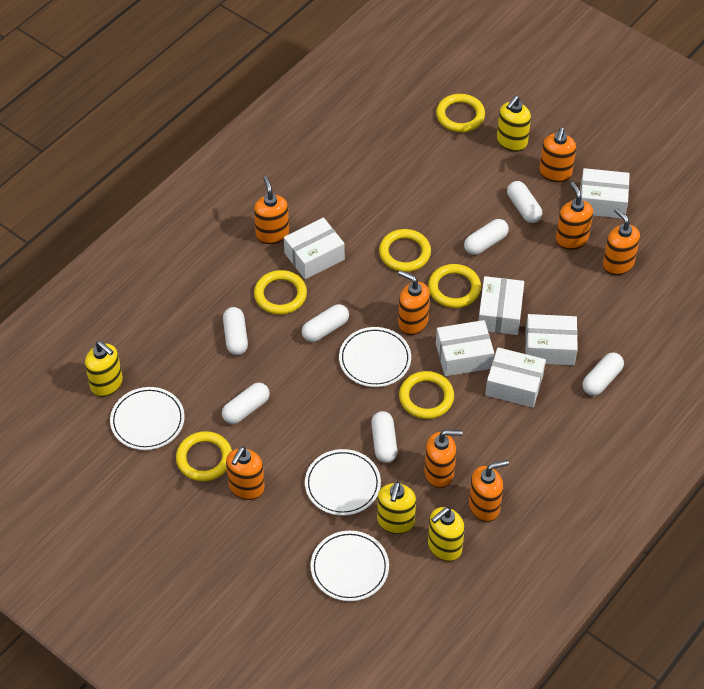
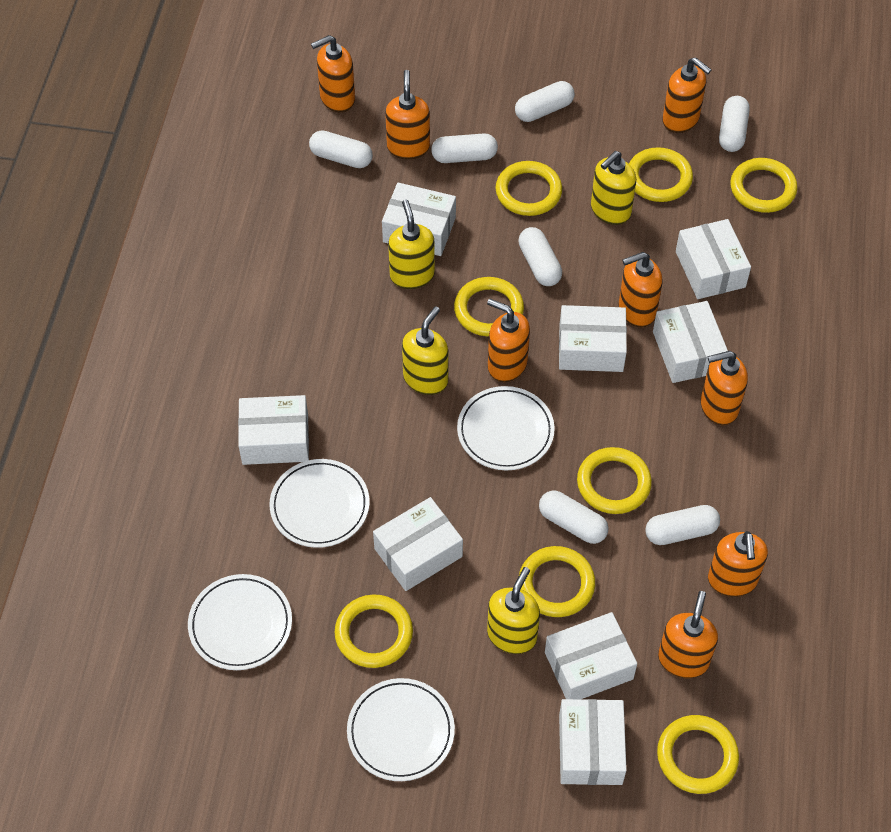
white box: [284,218,345,279] [436,320,494,376] [478,276,524,335] [485,347,546,407] [525,314,578,365] [580,168,630,218] = 6 -> [238,395,309,465] [373,497,463,591] [382,183,456,256] [545,612,637,699] [559,305,627,372] [559,699,627,785] [653,301,728,383] [676,219,751,299] = 8
yellow ring: [176,431,232,481] [254,270,307,315] [379,229,431,272] [399,371,454,419] [428,264,481,308] [436,94,485,132] = 6 -> [335,594,413,668] [454,277,524,336] [496,161,562,216] [518,546,595,617] [577,447,652,514] [629,147,693,202] [657,715,739,794] [730,158,797,213] = 8

